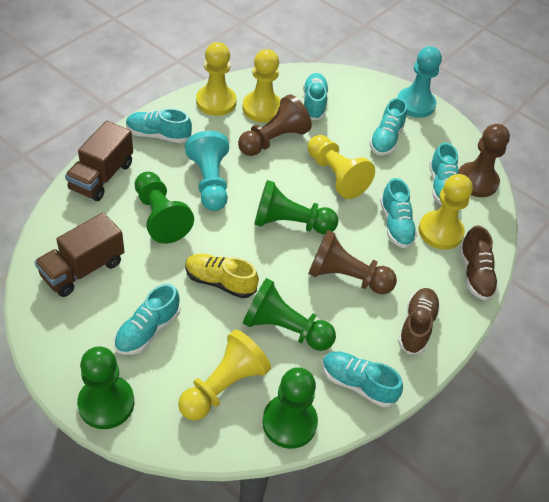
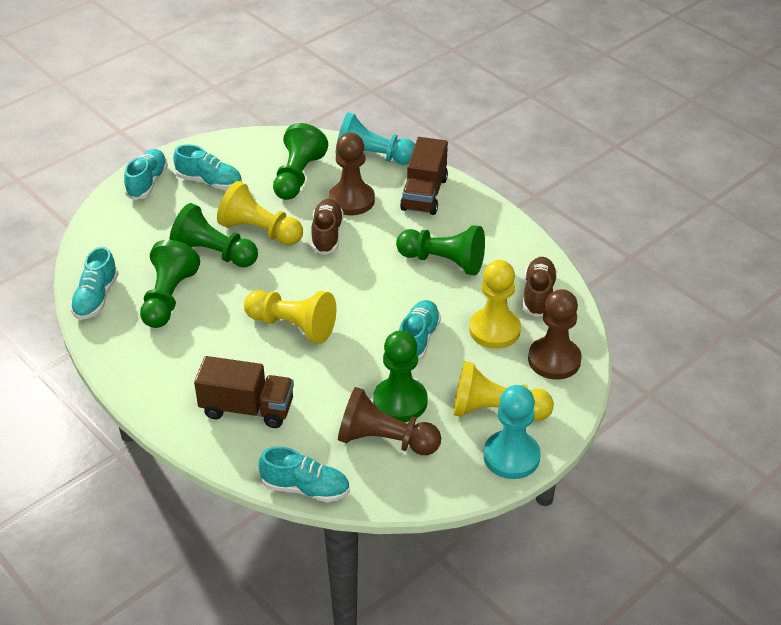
turquoise shoe: [114,284,180,355] [126,108,192,143] [303,73,328,121] [322,351,403,407] [369,98,407,155] [380,178,417,248] [429,142,459,206] = 7 -> [70,247,119,320] [124,149,168,200] [173,145,242,190] [259,446,350,502] [399,300,441,361] = 5
yellow pawn: [178,329,271,421] [196,42,236,116] [242,49,281,123] [308,135,375,199] [419,174,473,250] = 5 -> [217,181,303,245] [244,290,336,344] [453,361,554,421] [469,260,521,349] = 4
yellow shoe: [185,254,259,298] = 1 -> none = 0

